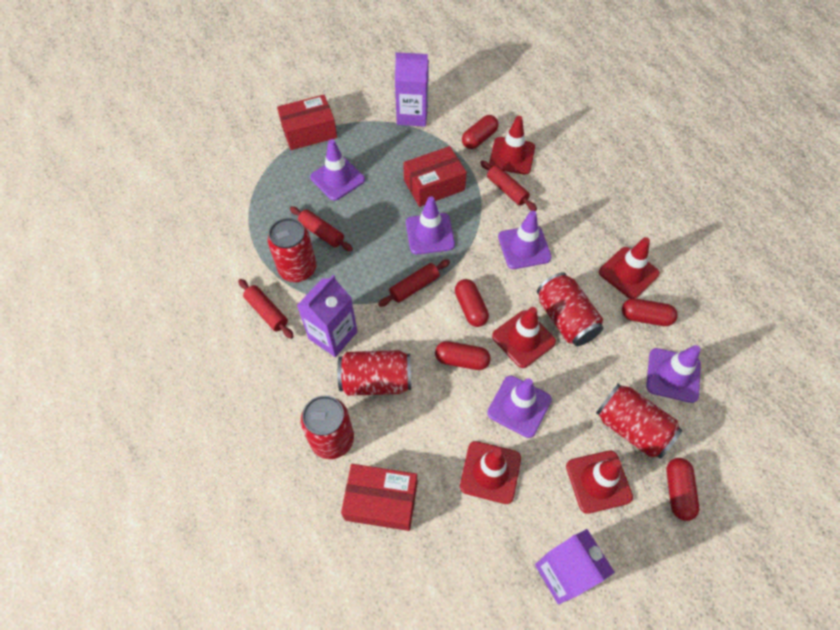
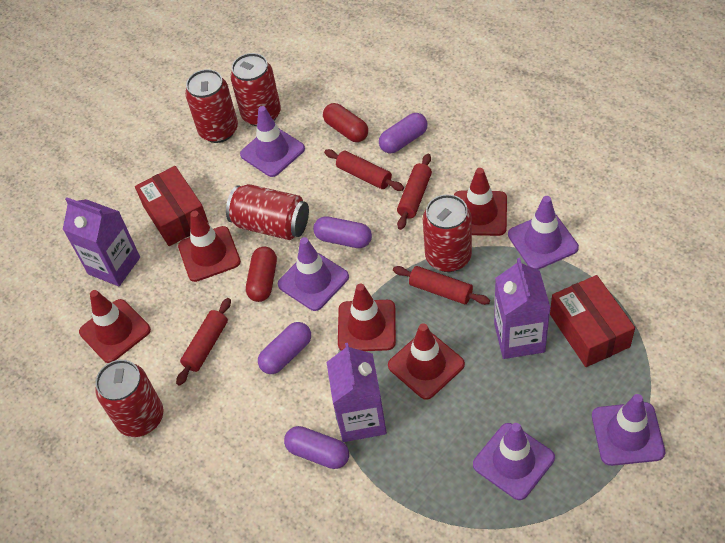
purple capsule: none = 0 -> [258,322,311,374] [284,426,349,469] [313,216,372,248] [379,113,428,154] = 4
red box: [277,95,337,150] [341,464,417,531] [403,146,467,207] = 3 -> [135,166,209,246] [550,275,635,367] = 2
red capsule: [435,341,491,370] [455,279,489,327] [462,115,499,149] [622,298,678,326] [666,458,699,521] = 5 -> [246,246,277,302] [323,103,368,142] = 2

